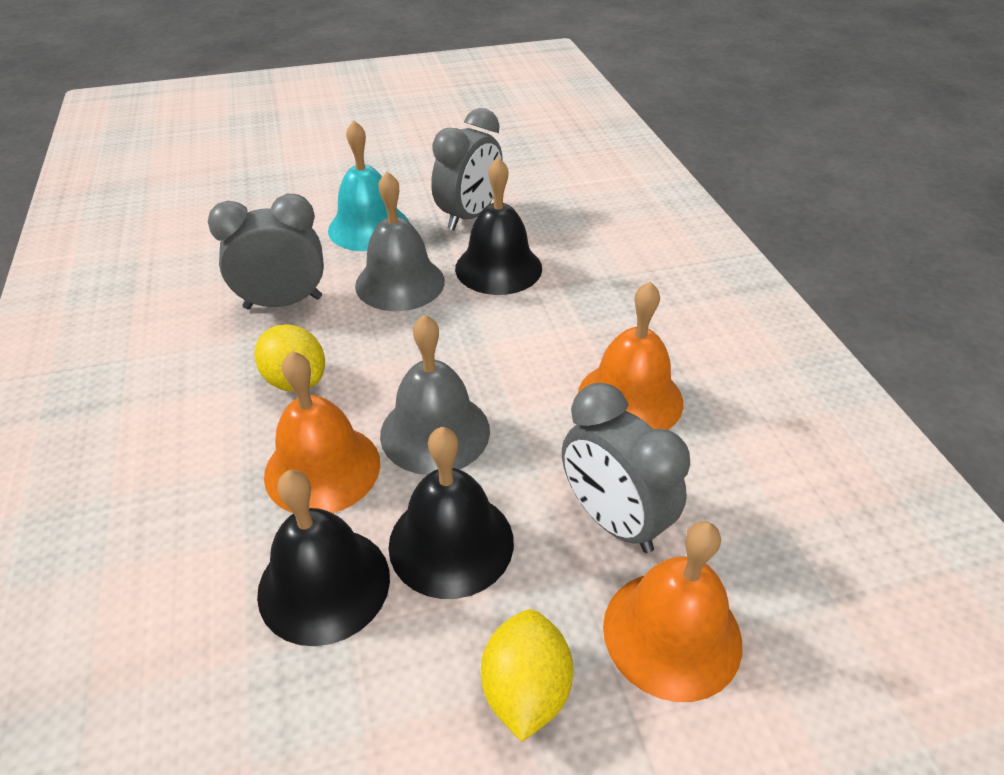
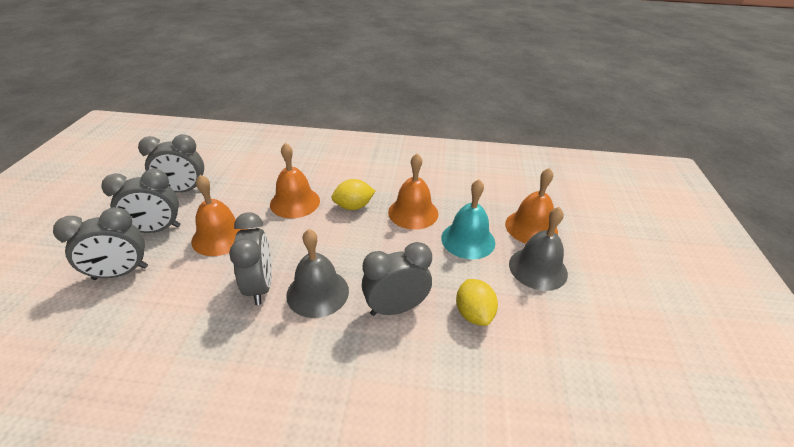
black bell: [257,470,390,646] [389,427,514,599] [455,157,542,295] = 3 -> none = 0
grey clock: [208,194,324,309] [431,108,503,230] [562,383,690,553] = 3 -> [53,207,148,280] [101,169,181,233] [138,134,204,193] [229,212,272,305] [362,242,432,316] = 5
orange bell: [264,351,380,513] [578,281,683,430] [603,521,742,702] = 3 -> [191,175,245,256] [270,143,320,218] [388,153,438,230] [505,168,558,244] = 4

